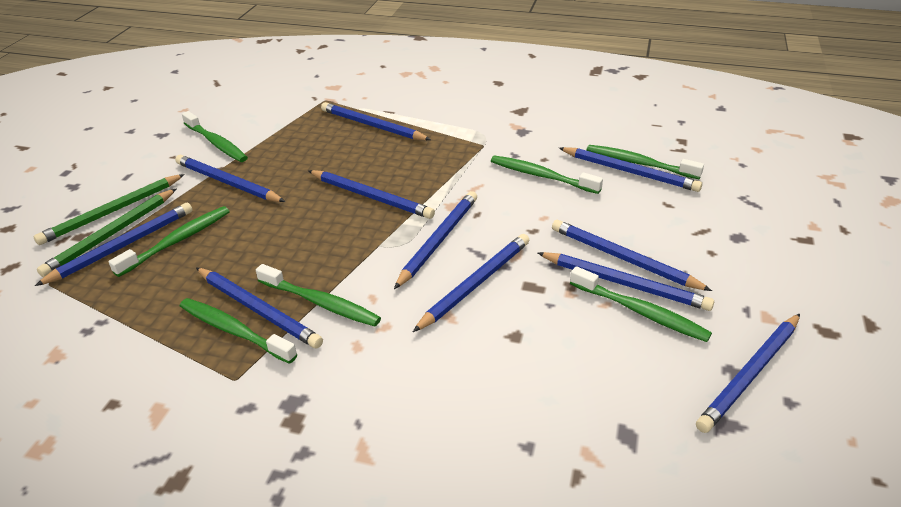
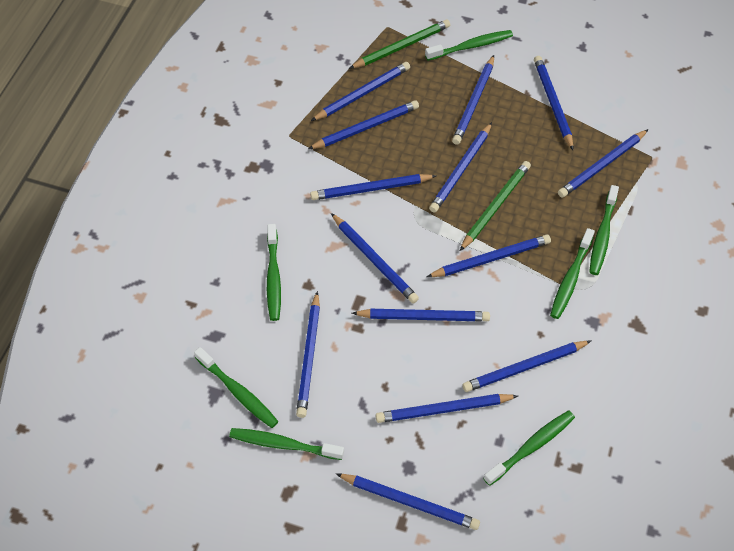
blue pencil: [35,203,193,286] [175,155,285,202] [196,268,323,348] [309,170,435,219] [321,102,431,140] [394,191,477,289] [413,234,529,332] [537,252,714,311] [552,220,712,291] [559,147,702,192] [696,314,800,433] = 11 -> [296,291,320,418] [308,100,419,149] [310,174,436,200] [311,62,410,121] [331,213,419,303] [336,474,480,530] [352,309,490,322] [376,394,518,423] [427,234,551,277] [429,122,492,213] [452,55,494,145] [462,341,591,392] [534,56,573,150] [558,129,648,198] = 14

